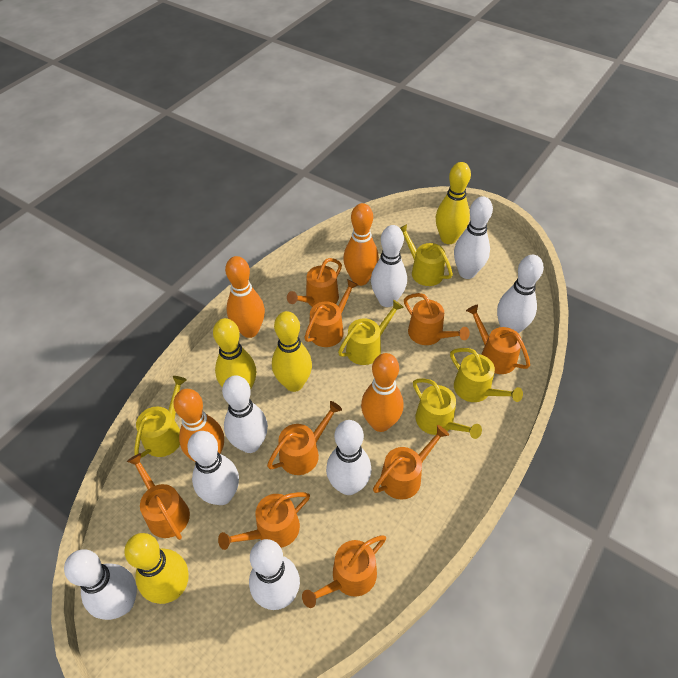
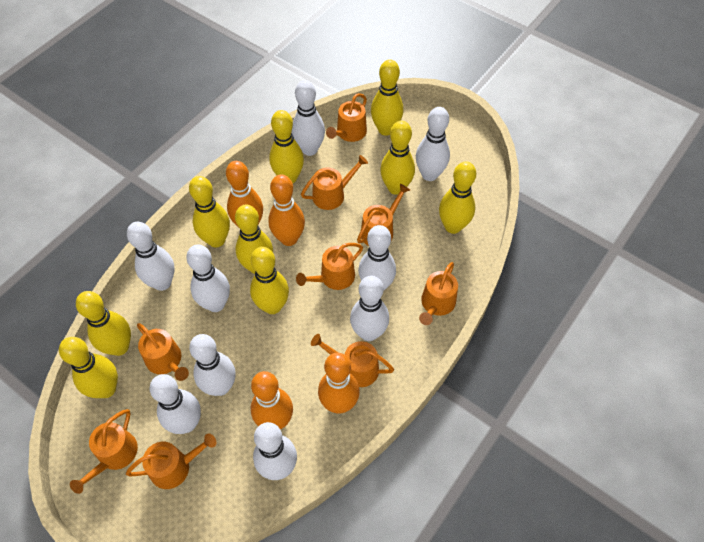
white bowling pin: [64,550,137,620] [187,431,239,505] [222,376,268,453] [249,539,300,610] [326,420,371,495] [371,225,407,307] [454,196,493,279] [497,255,544,334] = 8 -> [127,222,174,291] [150,374,201,434] [186,245,230,312] [189,334,235,396] [253,422,297,480] [292,80,325,156] [350,276,389,341] [358,225,396,290] [416,107,450,181] = 9
yellow bowling pin: [124,533,189,604] [213,318,256,390] [272,311,312,392] [436,162,471,244] = 4 -> [59,337,118,398] [76,291,131,356] [189,176,230,248] [235,205,273,274] [250,247,289,314] [269,110,304,183] [371,59,403,136] [380,121,415,195] [439,161,476,234] = 9
yellow watering can: [134,376,187,458] [338,300,404,365] [400,224,453,286] [413,378,482,439] [450,348,523,402] = 5 -> none = 0

